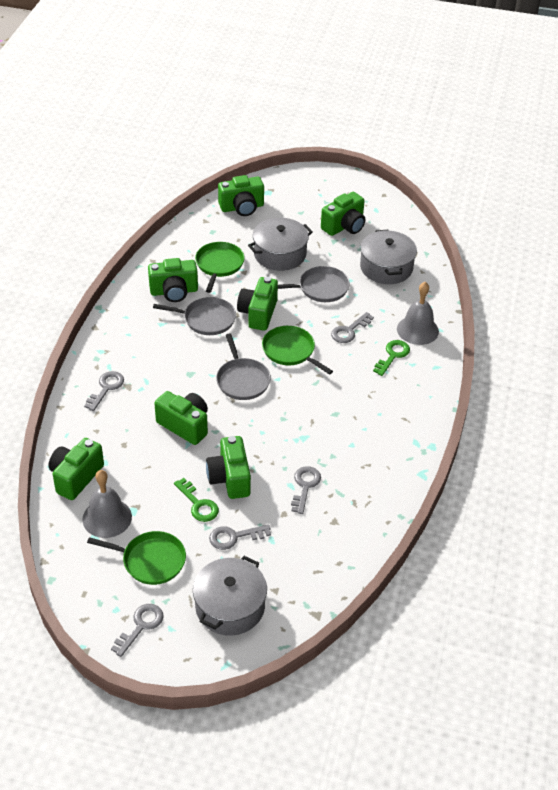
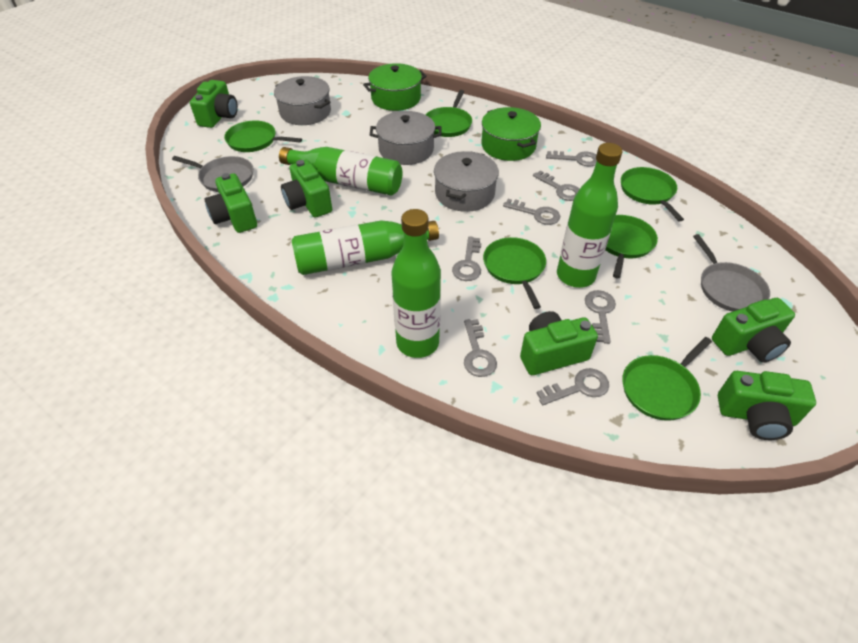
green bottle: none = 0 -> [279,147,402,196] [291,220,439,275] [391,209,441,358] [557,143,623,288] = 4
green camera: [49,438,104,500] [148,258,198,302] [154,391,208,445] [206,436,251,499] [218,175,264,216] [237,277,278,331] [321,192,365,236] = 7 -> [190,80,238,128] [204,173,257,233] [281,160,332,217] [520,311,598,375] [712,298,795,363] [718,371,816,440] = 6
green key: [174,478,219,522] [373,340,410,376] = 2 -> none = 0
green pan: [87,531,186,585] [195,242,245,293] [262,326,333,375] = 3 -> [224,121,302,152] [426,90,472,137] [483,237,546,309] [605,215,658,278] [621,167,684,222] [622,337,712,421] = 6
green pot: none = 0 -> [363,63,427,111] [481,107,541,161] = 2
grey bell: [82,470,132,538] [397,282,439,345] = 2 -> none = 0
grey key: [84,371,124,411] [111,604,164,657] [209,524,271,550] [291,466,321,514] [331,312,374,343] = 5 -> [452,236,481,281] [464,319,497,377] [503,199,560,225] [533,170,579,201] [537,368,609,405] [546,151,597,167] [585,290,616,344] = 7
grey pan: [153,297,236,335] [216,334,271,400] [278,266,350,302] = 3 -> [172,156,253,192] [693,234,770,312] = 2

